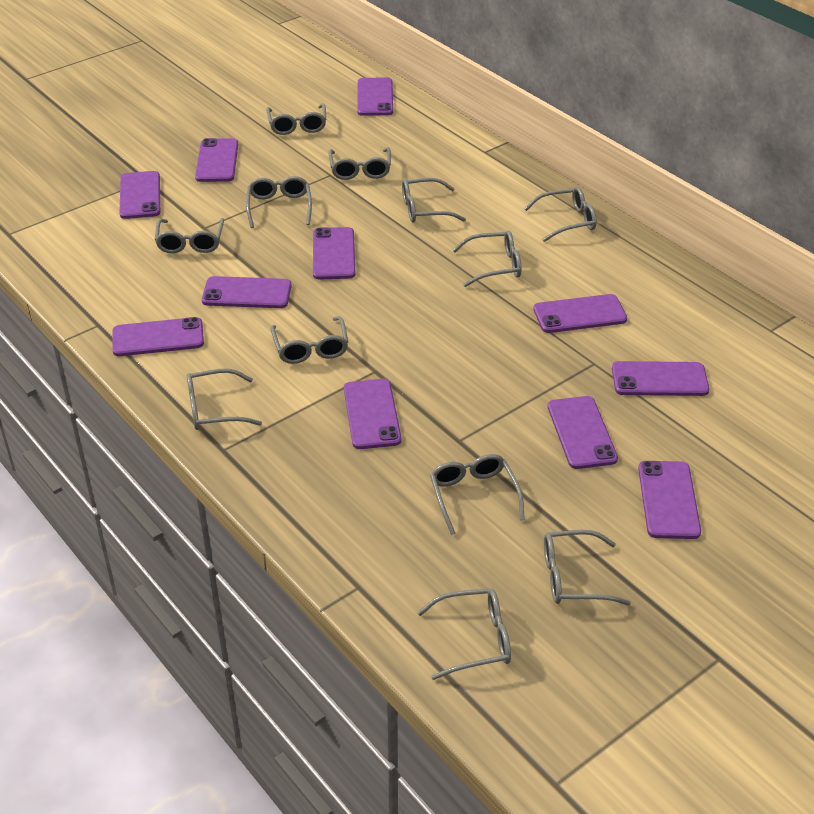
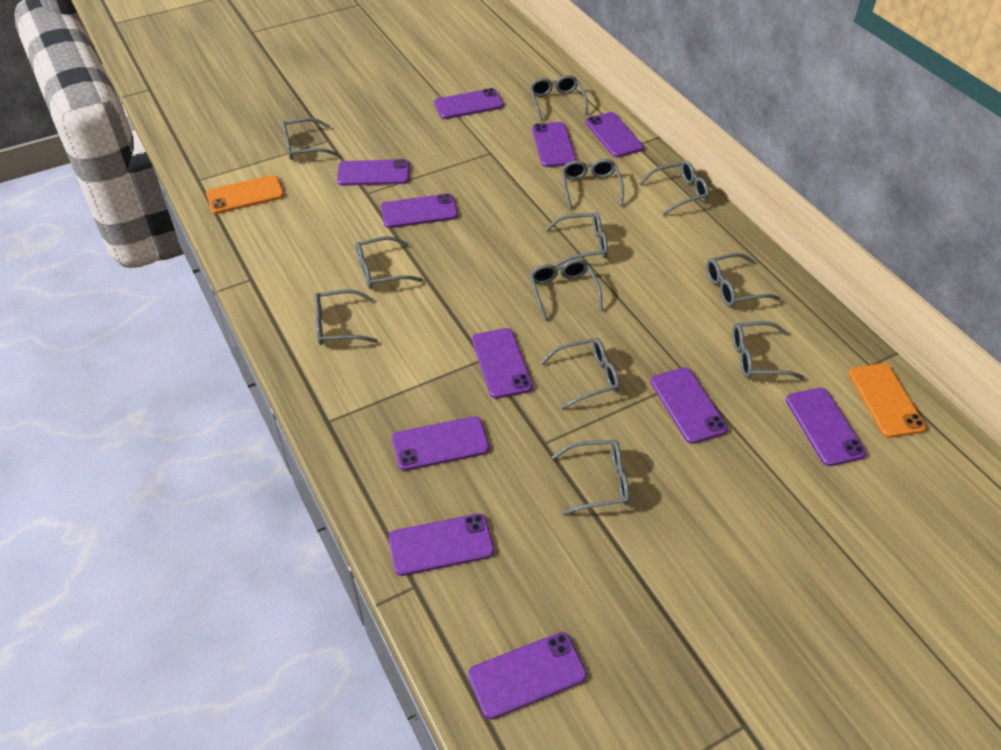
orange phone: none = 0 -> [206,175,284,214] [848,363,926,438] = 2

